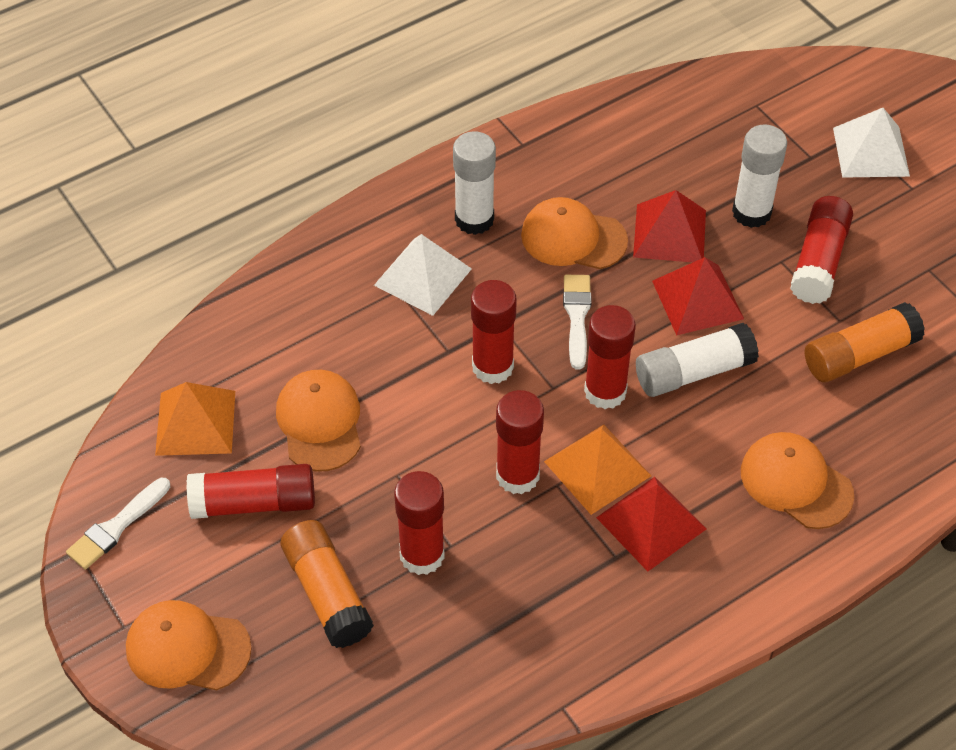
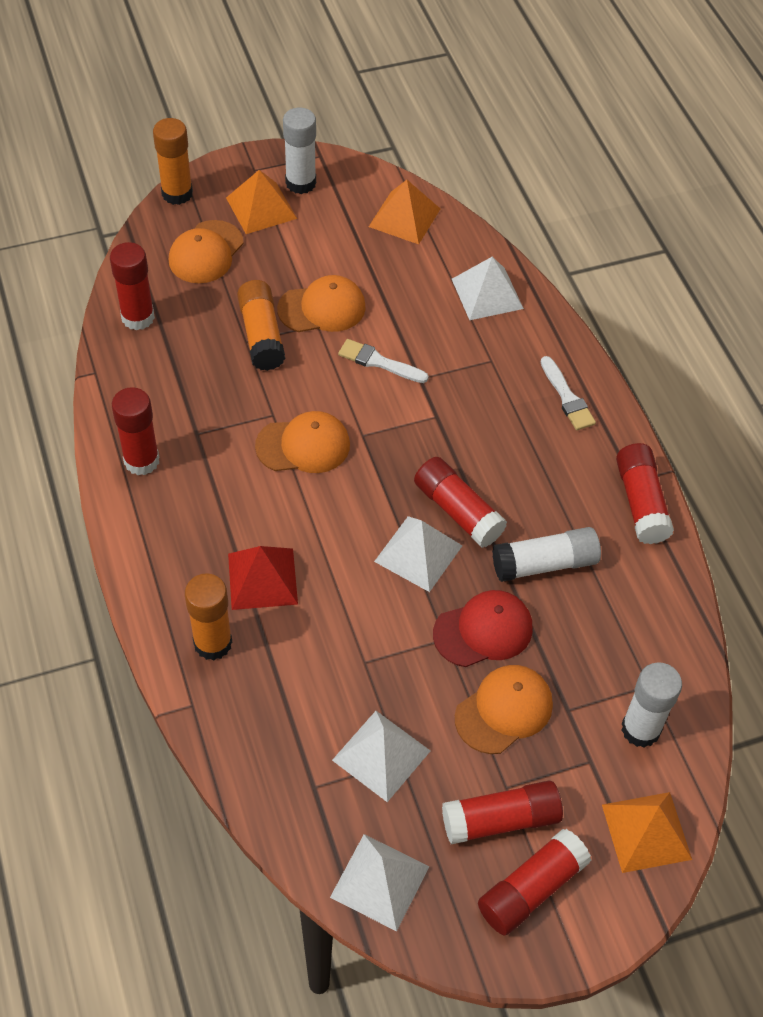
orange glue stick: [281,520,374,648] [805,302,925,382] = 2 -> [153,118,193,205] [185,573,232,661] [237,280,286,371] = 3
orange pyramid: [155,382,235,456] [544,424,651,515] = 2 -> [226,170,297,234] [369,180,440,244] [602,792,692,873] = 3
red cap: none = 0 -> [433,590,533,667] = 1
red pyramid: [596,477,706,571] [633,190,706,263] [652,257,744,335] = 3 -> [228,546,298,610] = 1
white pyramid: [374,234,472,316] [833,108,910,178] = 2 -> [330,834,429,931] [332,711,430,802] [374,516,462,592] [452,257,524,320] = 4

